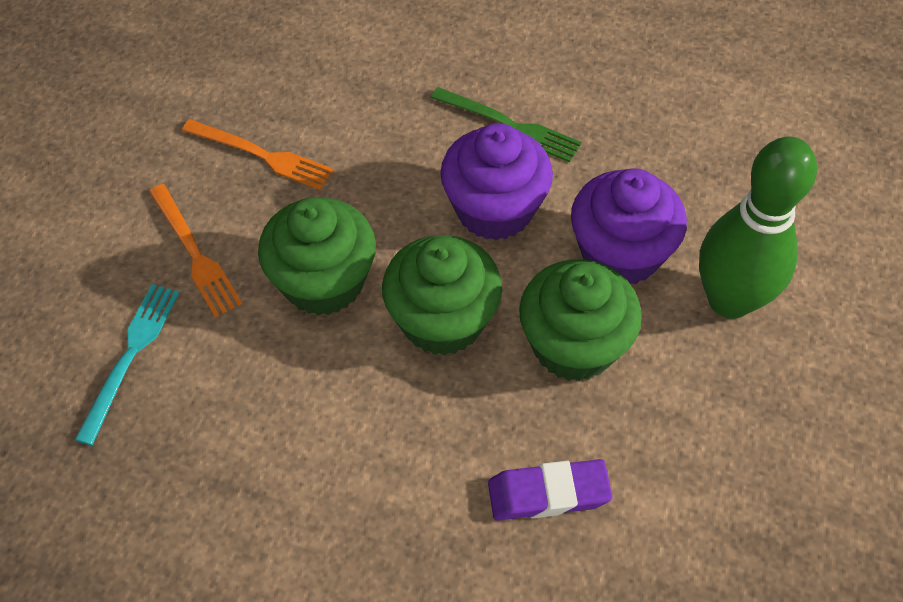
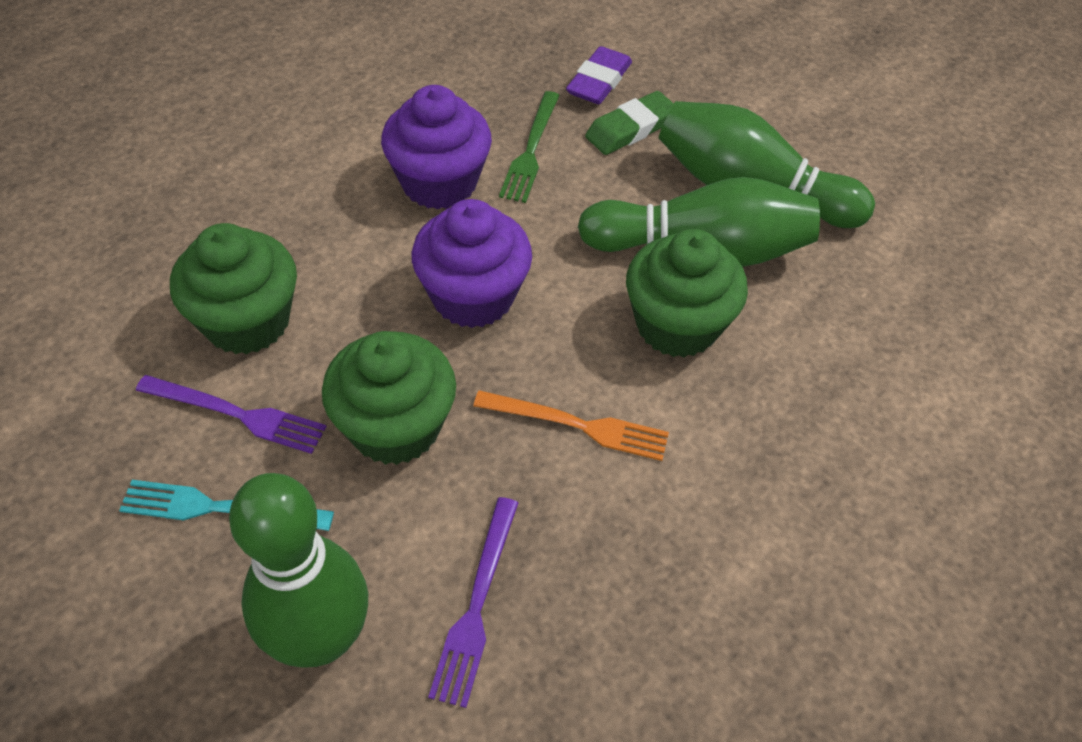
green bowling pin: [699,136,817,319] = 1 -> [229,473,368,668] [578,177,820,267] [659,101,875,228] = 3
green eraser: none = 0 -> [585,91,674,155] = 1
orange fork: [149,184,242,317] [182,119,334,190] = 2 -> [473,390,669,461] = 1
purple fork: none = 0 -> [136,375,326,454] [428,497,518,708] = 2

